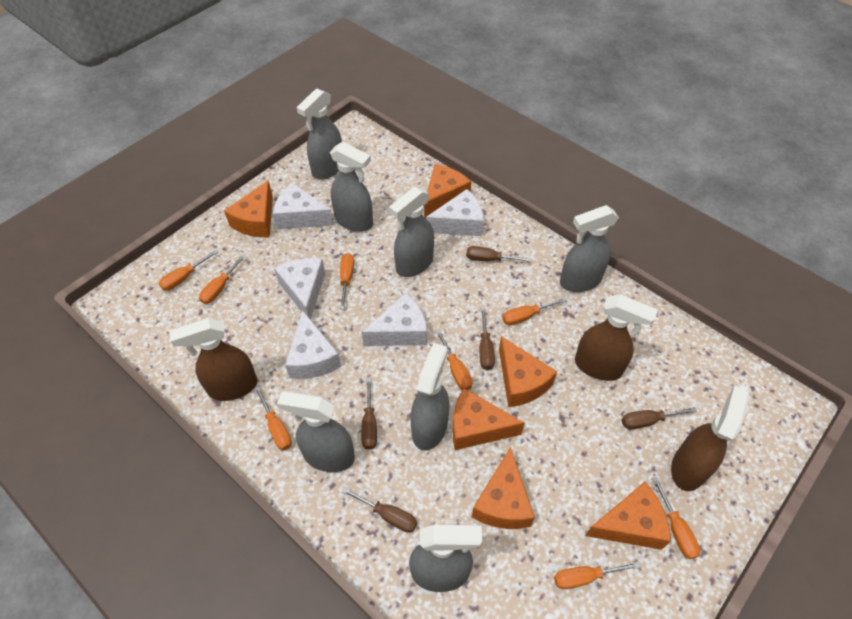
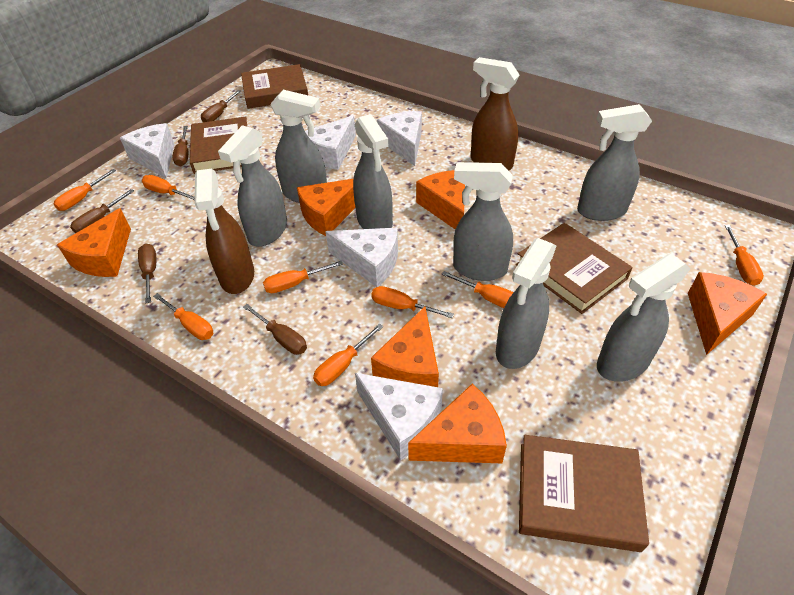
brown book: none = 0 -> [190,117,247,174] [241,64,308,109] [516,223,633,314] [519,435,649,552] = 4
brown spray bottle: [169,318,257,401] [575,294,658,381] [671,386,750,491] = 3 -> [194,169,254,294] [471,57,520,171] = 2

